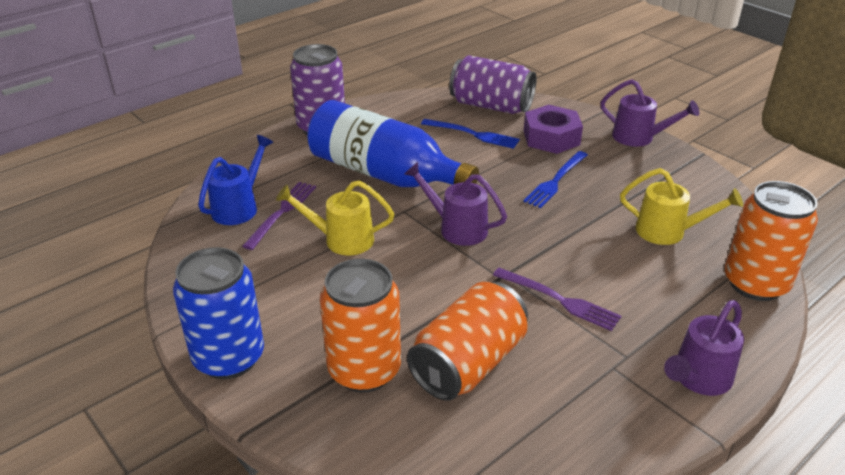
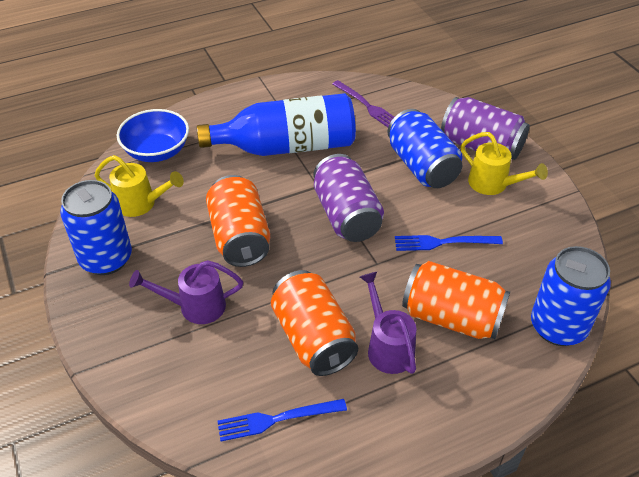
blue bowl: none = 0 -> [117,109,189,162] = 1
blue can: [173,247,264,379] = 1 -> [60,180,132,275] [387,109,462,188] [531,246,611,346] = 3
blue watering can: [198,135,274,225] = 1 -> none = 0
purple fork: [242,182,316,250] [493,268,621,331] = 2 -> [332,80,394,127] = 1
purple nut: [524,105,583,154] = 1 -> none = 0
purple watering can: [404,162,507,246] [600,79,699,147] [664,300,744,396] = 3 -> [129,260,243,324] [360,272,416,374] = 2

